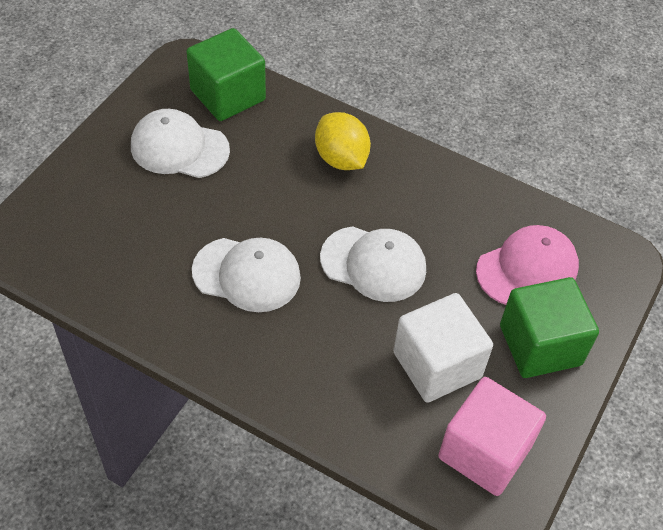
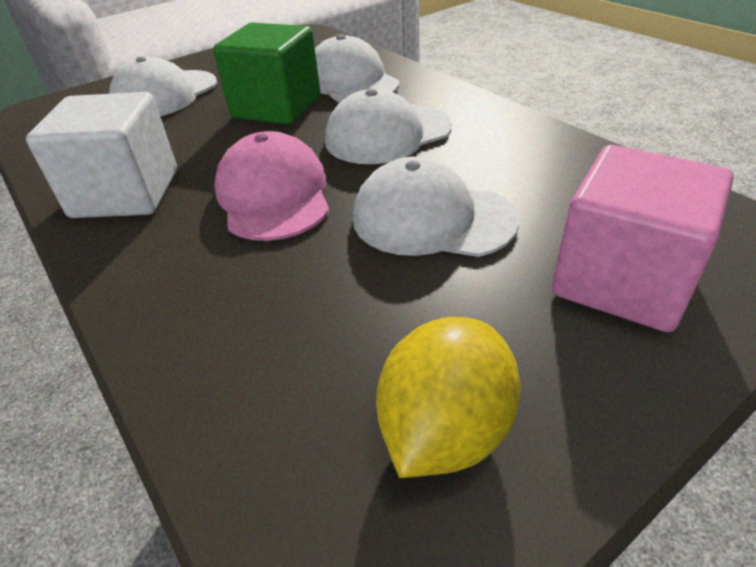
green cube: [186,28,266,121] [500,277,599,378] = 2 -> [213,23,320,125] = 1
white cap: [131,109,230,178] [192,238,301,312] [320,226,426,302] = 3 -> [109,56,217,116] [315,34,399,102] [325,89,452,164] [353,157,519,257] = 4

